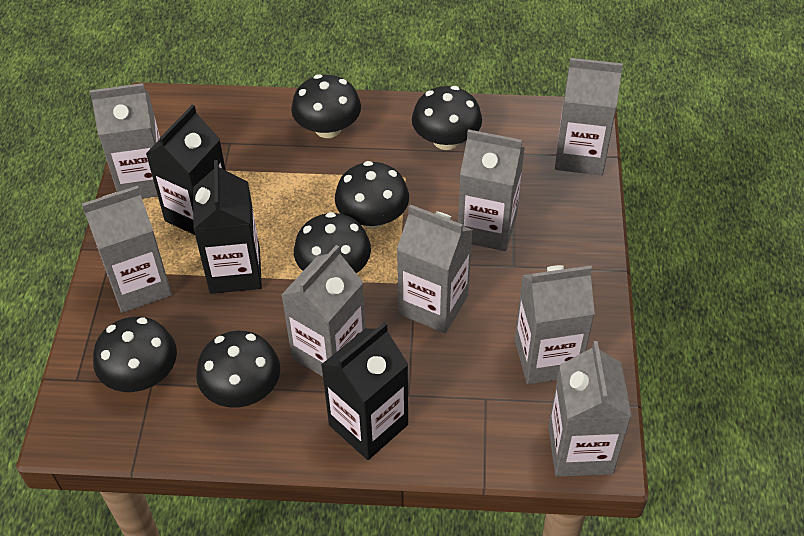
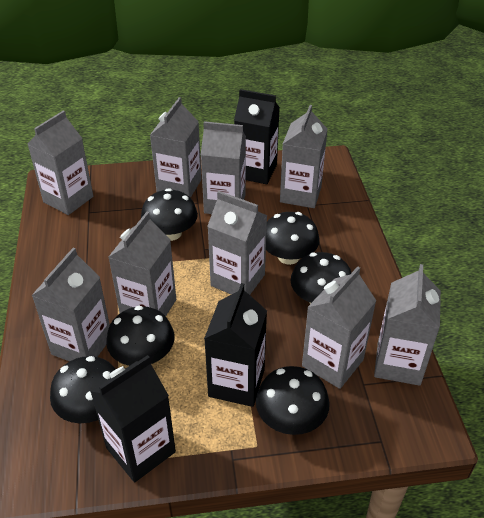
grey carton: [82,186,172,313] [90,83,160,199] [281,245,366,377] [397,204,473,333] [458,129,525,251] [515,265,595,384] [548,341,632,477] [555,58,623,176] = 8 -> [27,110,93,215] [31,248,110,362] [109,212,176,316] [150,97,202,198] [201,121,246,214] [207,191,267,295] [280,105,328,208] [302,266,377,389] [374,264,441,386] = 9

